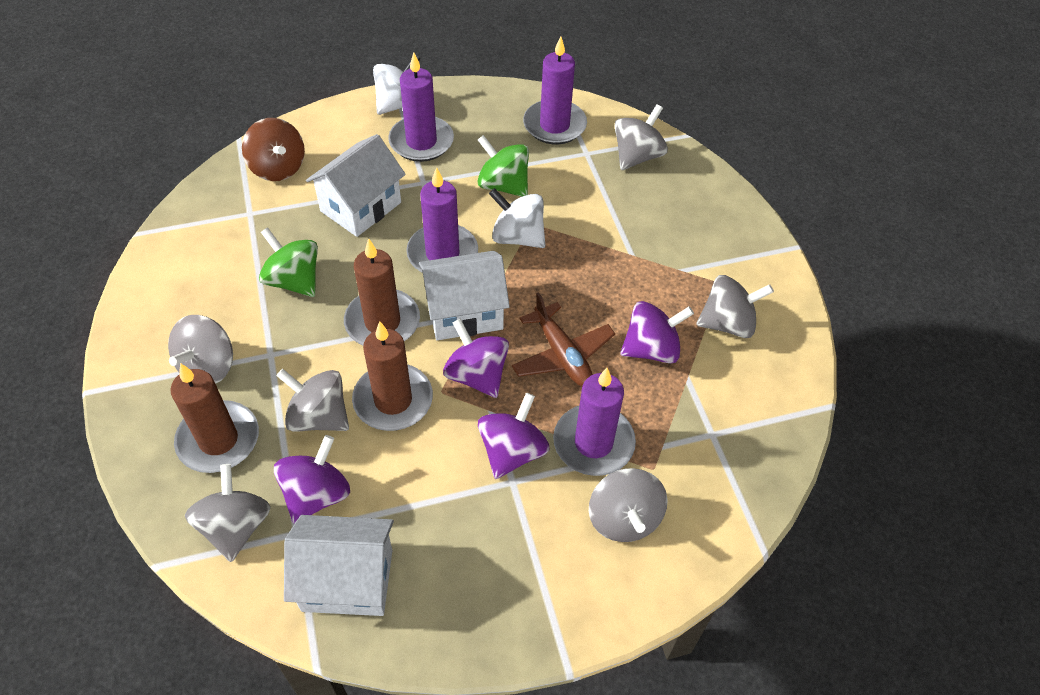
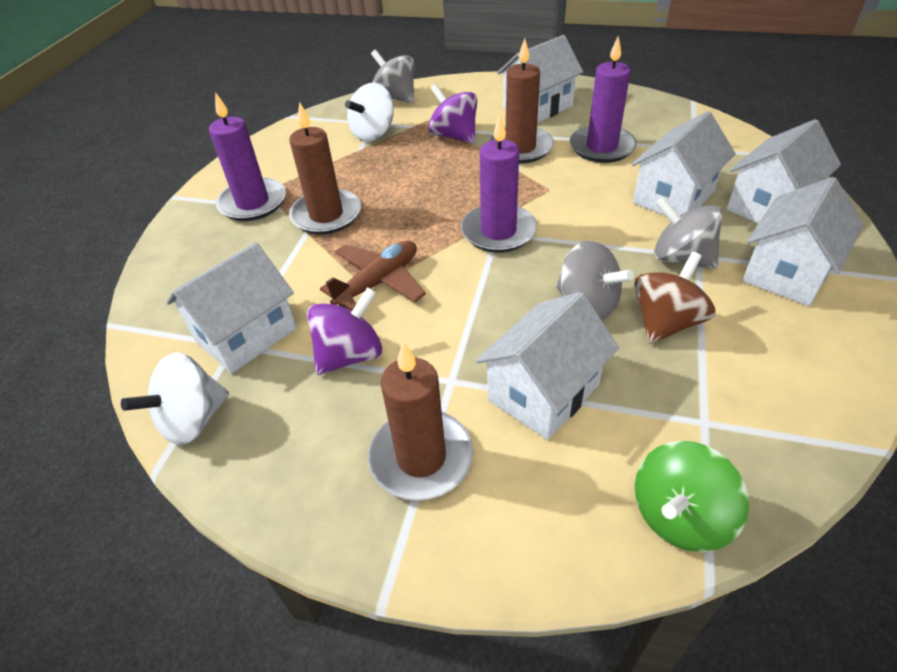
green spinning top: [259,227,318,297] [477,135,529,197] = 2 -> [635,441,749,552] = 1
grey spinning top: [168,315,233,384] [185,464,271,562] [276,369,349,432] [589,468,668,542] [614,104,668,170] [696,275,774,338] = 6 -> [371,50,414,103] [556,240,634,320] [654,197,723,269] = 3
purple candle: [388,52,454,162] [406,167,478,273] [523,36,587,144] [553,368,636,476] = 4 -> [209,92,286,221] [461,115,537,253] [570,35,637,163] = 3
purple spinning top: [274,435,350,524] [443,319,509,398] [478,393,549,479] [620,301,694,363] = 4 -> [307,287,382,375] [428,84,477,144] = 2
white house: [284,515,394,616] [306,134,406,237] [419,251,510,340] = 3 -> [166,242,297,374] [476,292,619,440] [497,35,583,123] [632,111,736,216] [726,119,841,224] [742,177,864,306] = 6

